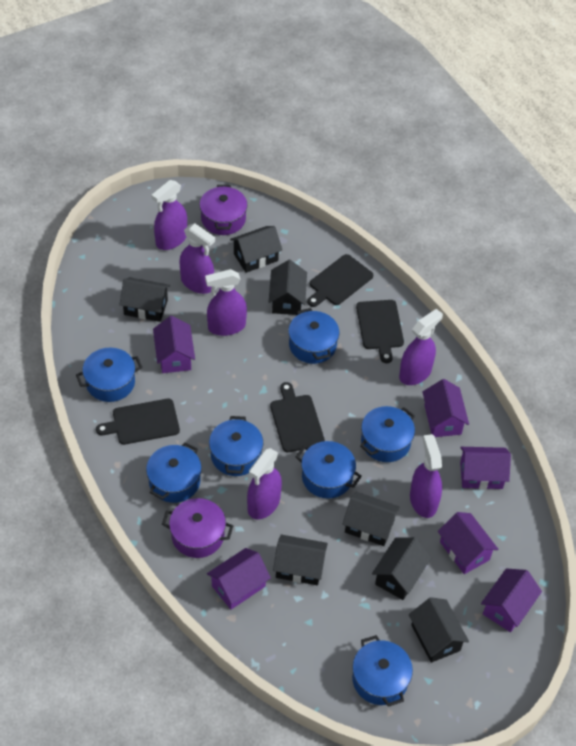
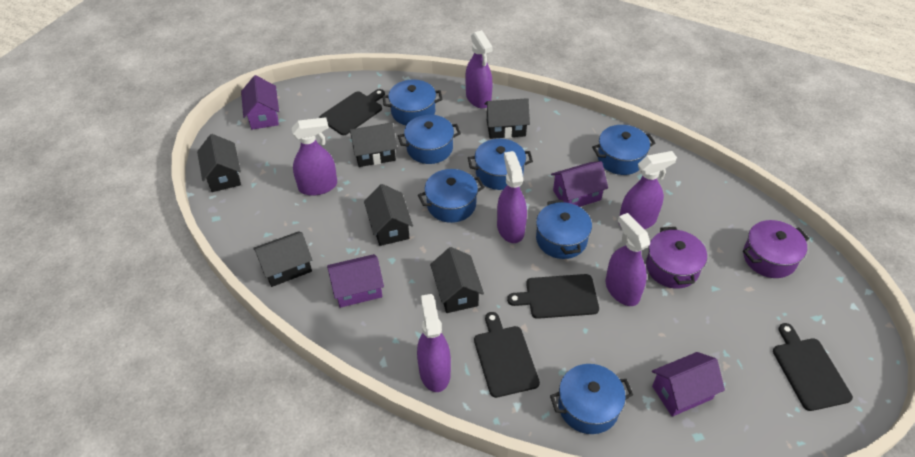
black house: [120,277,170,322] [230,226,282,273] [269,260,307,315] [273,535,328,585] [343,492,400,546] [372,537,431,600] [409,597,469,663] = 7 -> [197,134,241,192] [253,231,312,287] [349,122,397,167] [364,184,413,246] [430,247,484,313] [485,98,530,139] = 6
purple house: [153,316,195,373] [207,548,271,610] [423,379,469,437] [438,512,498,574] [460,447,511,489] [481,568,542,632] = 6 -> [241,75,279,130] [327,254,384,308] [551,161,608,207] [652,352,725,417] = 4

